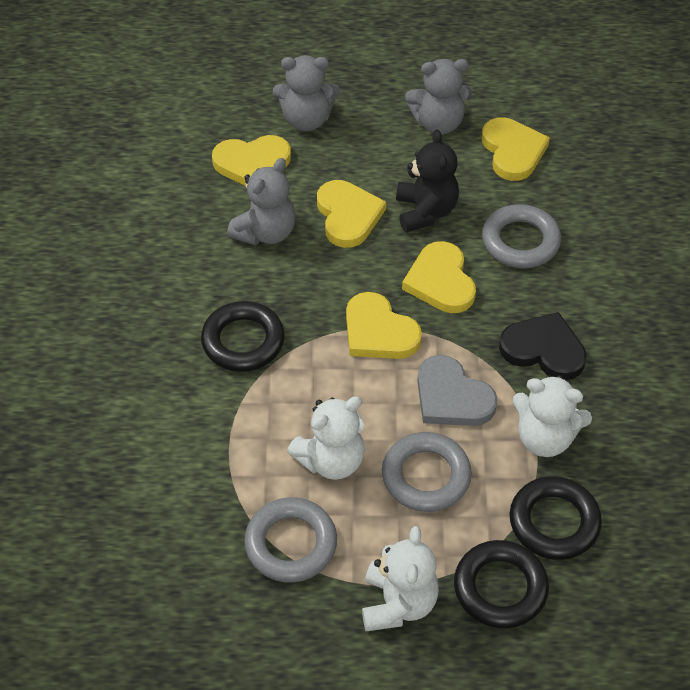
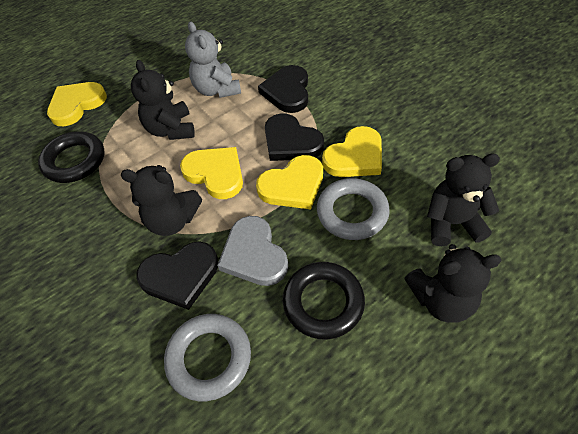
black heart: [499,312,587,380] = 1 -> [136,241,218,310] [258,65,308,113] [265,113,324,161] = 3
black ring: [201,301,285,372] [454,540,549,629] [509,476,602,560] = 3 -> [38,131,105,183] [283,262,365,340] = 2
black teddy bear: [396,129,459,232] = 1 -> [121,165,202,236] [131,60,195,140] [404,244,502,323] [427,154,500,246] = 4
grey ring: [244,497,337,582] [382,432,472,512] [482,204,561,268] = 3 -> [164,314,251,401] [317,178,390,240] = 2
grey teddy bear: [227,158,296,245] [273,55,340,131] [405,59,472,135] = 3 -> [185,21,241,98] = 1
white teddy bear: [287,396,365,480] [362,526,439,631] [512,375,592,457] = 3 -> none = 0
yellow heart: [212,135,291,186] [317,180,386,248] [346,292,422,359] [402,241,476,313] [482,117,550,181] = 5 -> [47,82,107,126] [180,147,243,199] [256,155,323,210] [322,126,382,177] = 4

